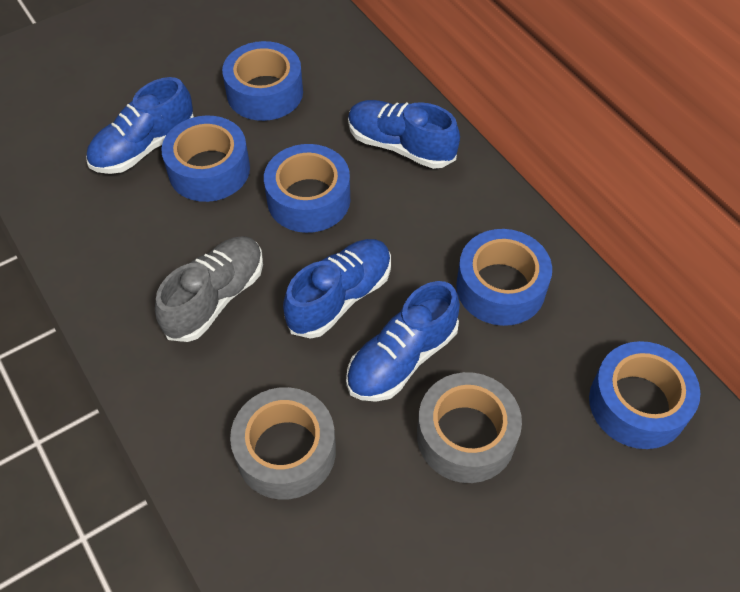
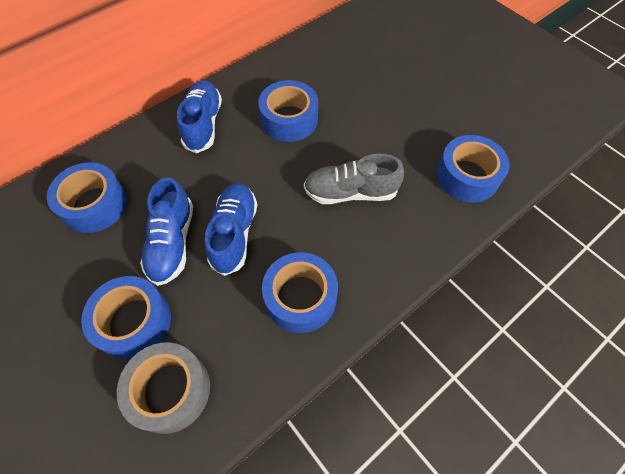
blue shoe: [86,77,194,174] [283,239,391,338] [346,281,460,402] [348,100,460,169] = 4 -> [140,177,193,286] [177,80,222,153] [205,183,257,276] = 3
grey tape: [230,387,336,500] [417,372,522,483] = 2 -> [117,342,210,434] = 1

